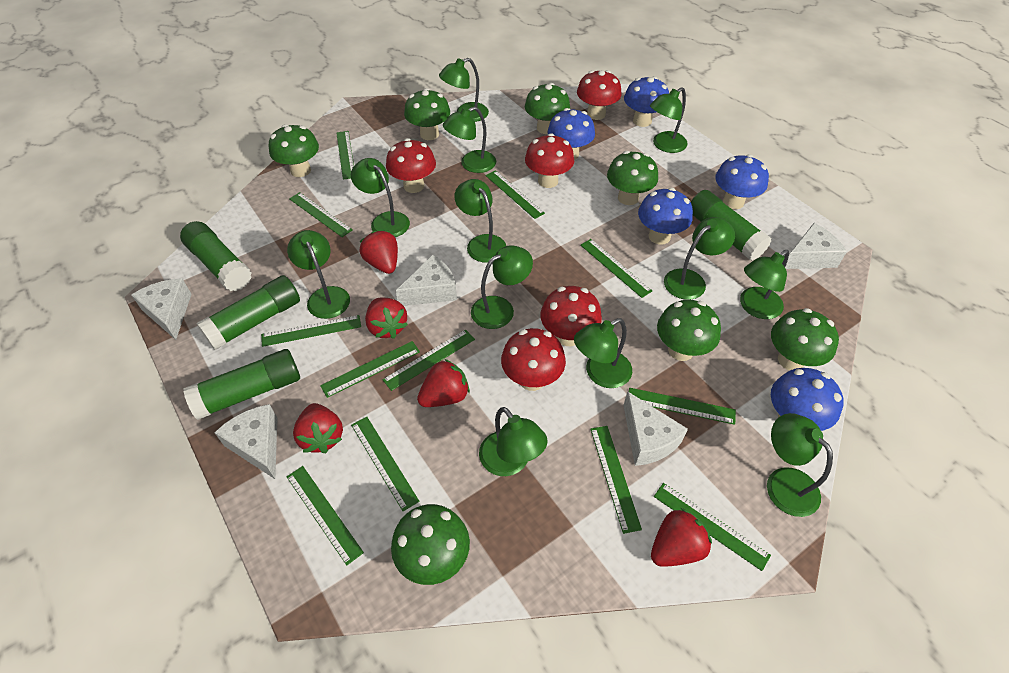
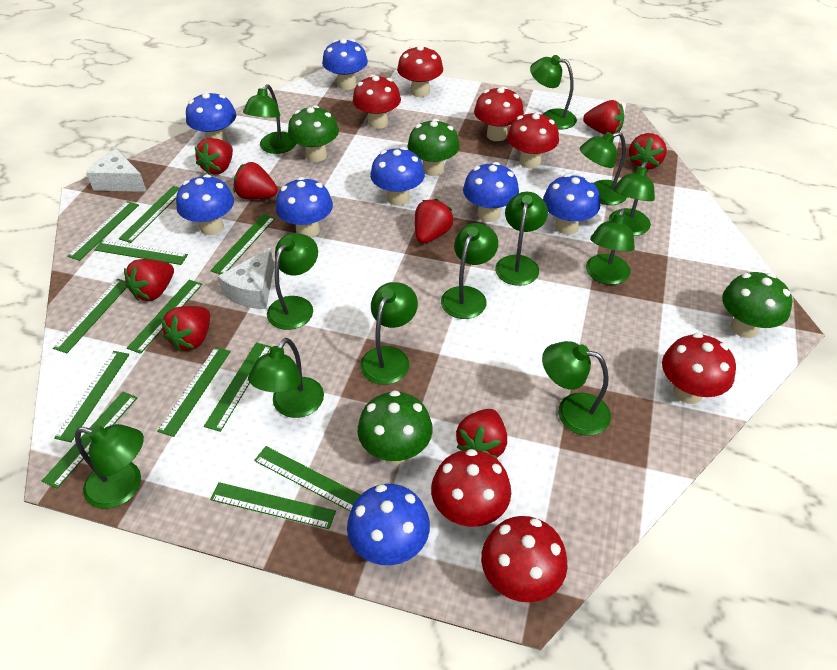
blue mushroom: [547,108,595,160] [624,76,669,127] [638,188,693,245] [715,154,769,209] [771,368,844,431] = 5 -> [176,174,234,235] [186,92,236,142] [276,177,333,238] [322,39,368,90] [347,484,430,565] [370,147,425,206] [463,162,519,222] [543,174,600,235] = 8
green glue stick: [180,221,252,292] [183,349,300,420] [197,275,300,350] [691,190,771,260] = 4 -> none = 0
green mushroom: [269,124,319,177] [391,504,470,585] [404,88,450,140] [525,83,570,134] [607,151,658,205] [657,300,721,361] [771,308,839,370] = 7 -> [288,105,339,162] [358,390,433,465] [408,119,460,176] [722,272,792,338] = 4
red mushroom: [386,138,436,193] [501,328,566,391] [525,133,574,188] [540,286,602,346] [577,70,622,120] = 5 -> [353,75,401,129] [397,46,443,97] [431,449,511,527] [474,86,524,141] [481,516,568,602] [507,112,559,169] [662,333,736,404] = 7
red strawberry: [293,403,343,453] [360,231,398,274] [365,297,408,339] [417,359,470,407] [651,508,712,567] = 5 -> [124,259,174,301] [161,306,210,351] [195,138,233,175] [233,162,278,199] [415,199,453,244] [456,409,507,460] [583,100,624,134] [629,133,667,170] = 8
white cheese: [131,278,192,340] [214,404,278,479] [396,255,457,306] [623,391,688,466] [785,223,847,269] = 5 -> [86,149,147,192] [218,248,274,309] = 2

